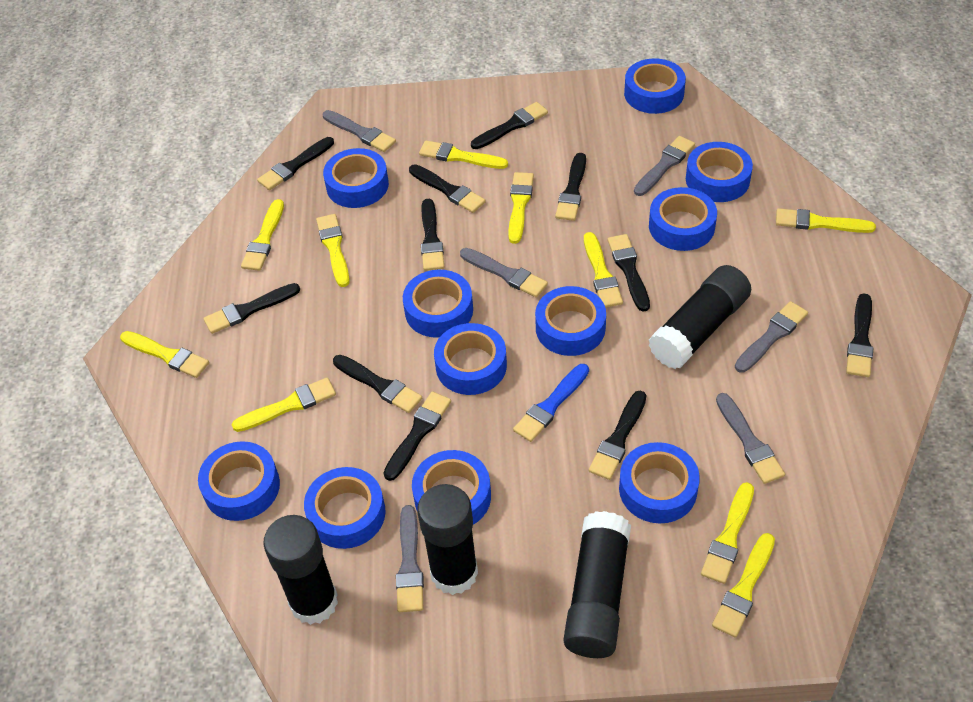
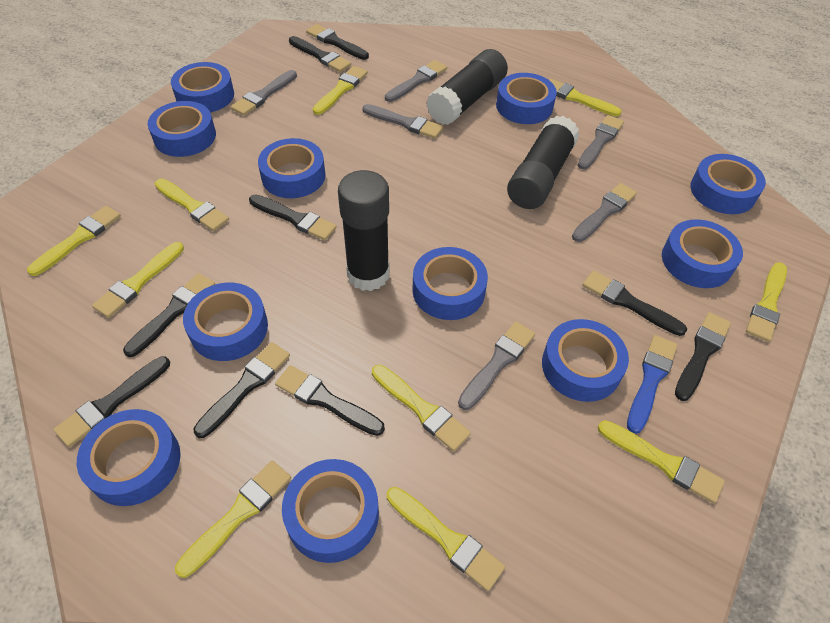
black brush: [203,283,300,334] [257,137,334,190] [333,355,422,413] [384,392,451,481] [409,164,486,213] [421,199,444,271] [471,102,548,149] [555,153,586,221] [589,391,646,480] [607,234,650,312] [846,293,873,377] = 11 -> [54,356,170,447] [123,273,215,357] [193,342,290,438] [249,194,337,240] [275,365,385,436] [289,36,351,72] [306,24,369,60] [582,271,687,336] [675,312,731,401] = 9
black glue stick: [263,515,338,625] [417,484,478,595] [564,511,631,658] [649,265,751,369] = 4 -> [338,170,390,291] [426,49,508,125] [507,116,580,209] = 3

